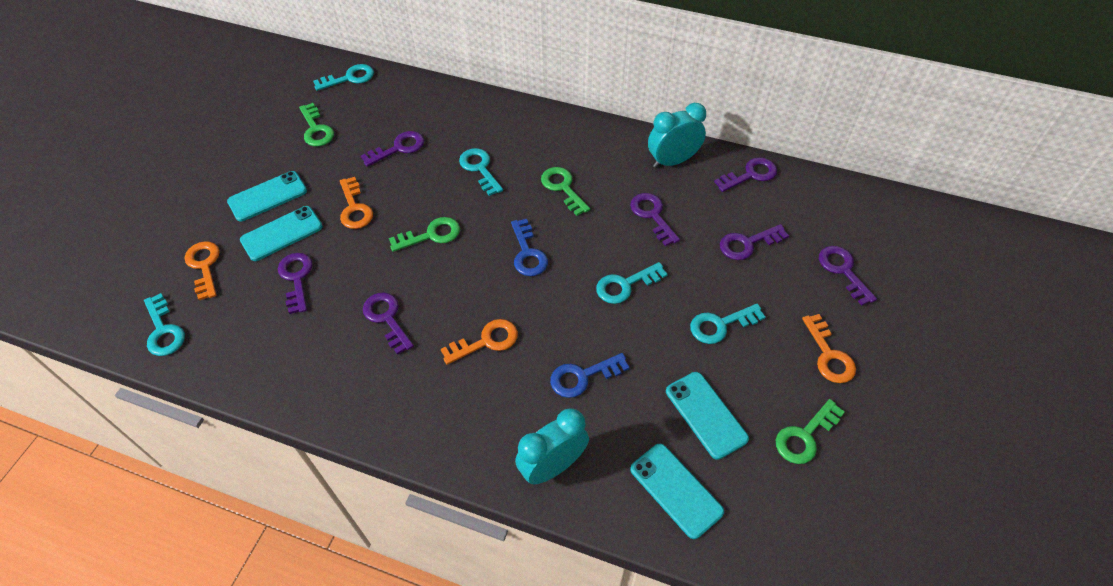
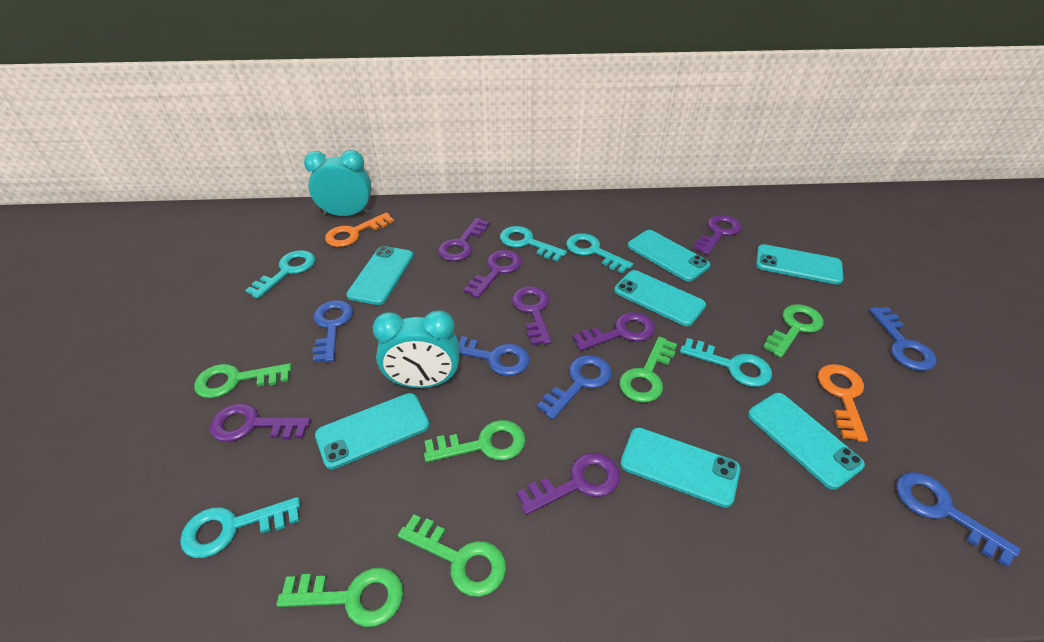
blue key: [511,219,548,276] [550,353,630,398] = 2 -> [312,300,353,362] [456,336,530,376] [537,355,612,420] [869,307,937,371] [896,472,1021,567] = 5
green key: [299,103,334,146] [389,217,460,252] [541,167,590,216] [776,399,845,464] = 4 -> [194,363,292,398] [276,568,403,627] [398,514,506,597] [424,420,525,463] [620,337,677,403] [763,304,824,358] = 6
orange key: [184,241,220,300] [340,177,373,229] [441,319,518,365] [802,314,856,383] = 4 -> [325,212,394,247] [818,364,868,442] = 2
turquoise phone: [227,171,307,222] [240,206,323,261] [630,444,724,539] [666,372,749,460] = 4 -> [315,393,429,469] [346,246,413,305] [614,270,706,326] [620,427,740,508] [628,230,710,282] [748,393,865,490] [756,244,843,285] = 7

